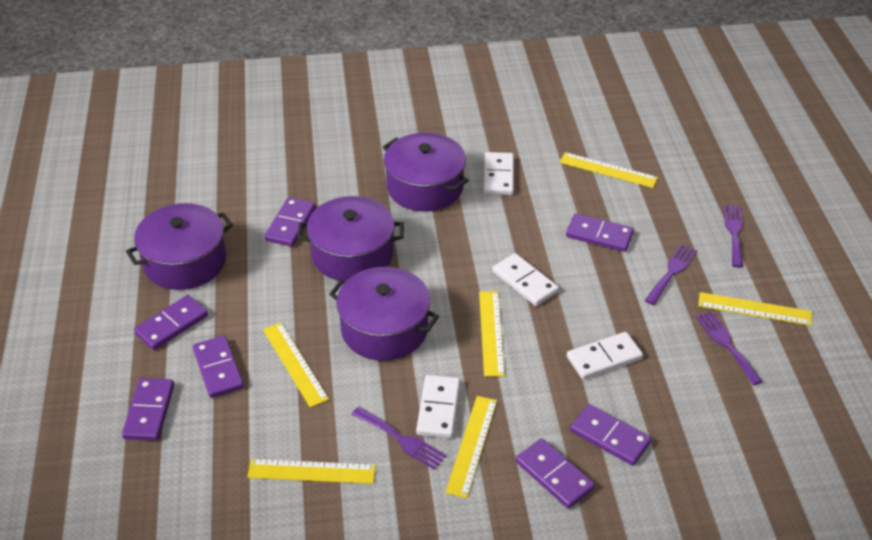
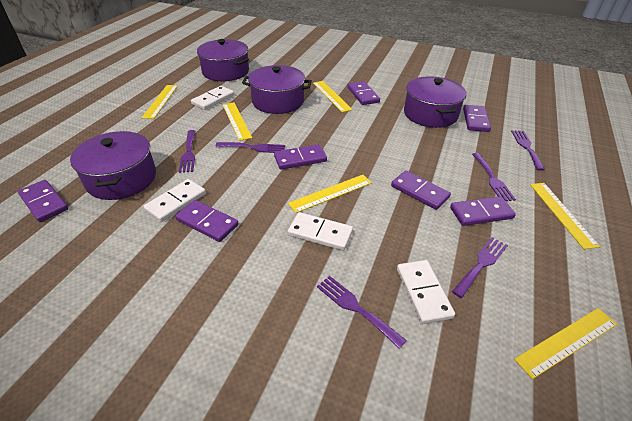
purple fork: [352,406,446,470] [645,244,697,305] [696,311,763,385] [724,205,743,268] = 4 -> [179,130,195,173] [215,142,285,153] [317,276,407,349] [452,237,508,298] [472,153,516,201] [511,130,545,171] = 6

